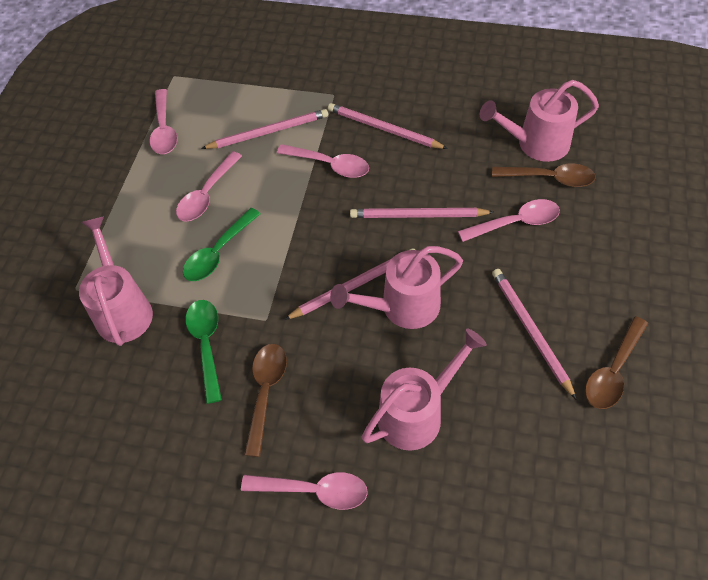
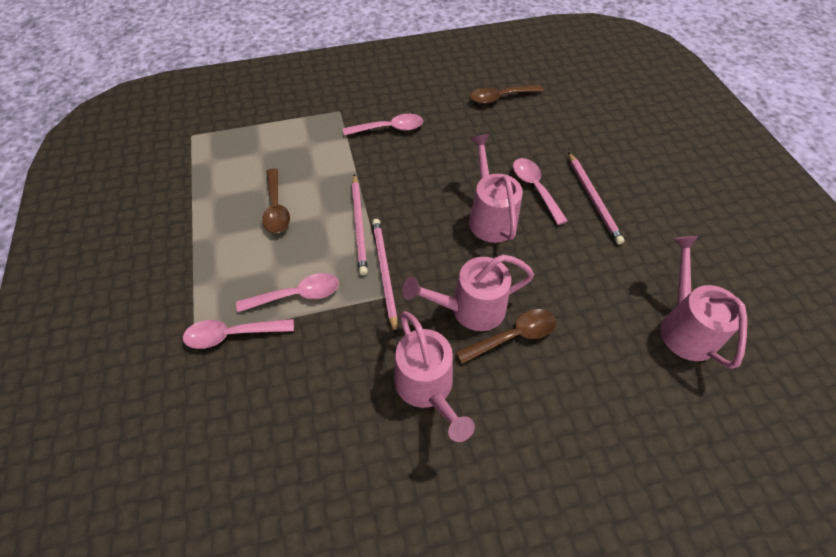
green spoon: [183,208,260,281] [185,300,222,404] = 2 -> none = 0
pink pencil: [201,109,328,149] [284,248,415,320] [328,103,448,149] [350,208,494,218] [492,269,577,400] = 5 -> [352,174,368,275] [372,219,398,335] [568,152,625,245] = 3
pink spoon: [150,89,178,154] [176,151,242,222] [241,472,368,510] [277,144,369,178] [458,199,560,242] = 5 -> [183,319,294,349] [236,273,339,312] [343,114,423,136] [513,158,568,225] = 4

